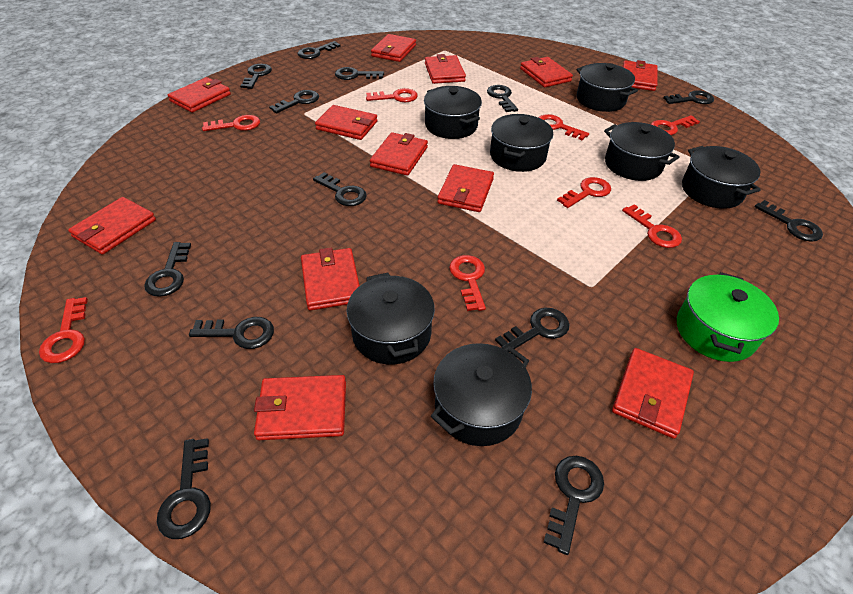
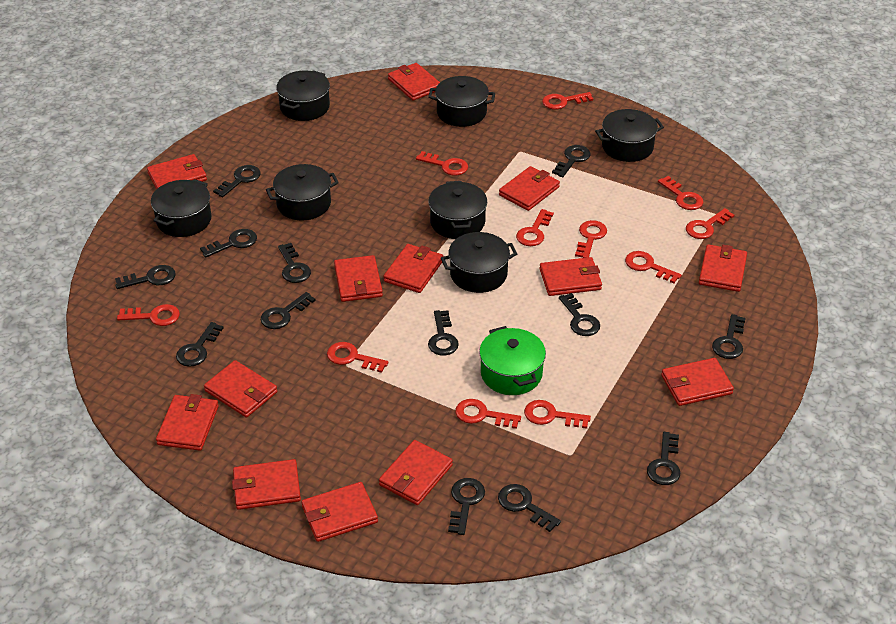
red key: [39,297,88,363] [202,115,260,131] [366,88,418,102] [449,255,486,311] [538,114,589,140] [557,177,611,208] [622,204,682,248] [651,115,700,135] = 8 -> [117,304,180,326] [327,342,388,373] [416,151,468,176] [455,399,521,429] [516,209,554,246] [524,400,591,429] [542,92,593,109] [575,220,607,258] [625,251,682,284] [658,176,703,210] [686,208,734,239] = 11
red wallet: [68,197,156,255] [168,77,231,113] [254,375,346,440] [301,248,360,311] [315,105,378,140] [370,132,428,176] [371,34,416,62] [425,54,466,84] [437,164,494,212] [520,57,573,88] [612,348,694,439] [622,60,657,91] = 12 -> [147,154,207,189] [156,394,219,451] [204,360,277,418] [232,459,301,510] [301,482,378,542] [334,255,383,302] [379,440,453,505] [383,244,443,293] [388,63,440,101] [499,166,560,211] [540,257,602,296] [661,358,734,406] [699,244,747,292] = 13

